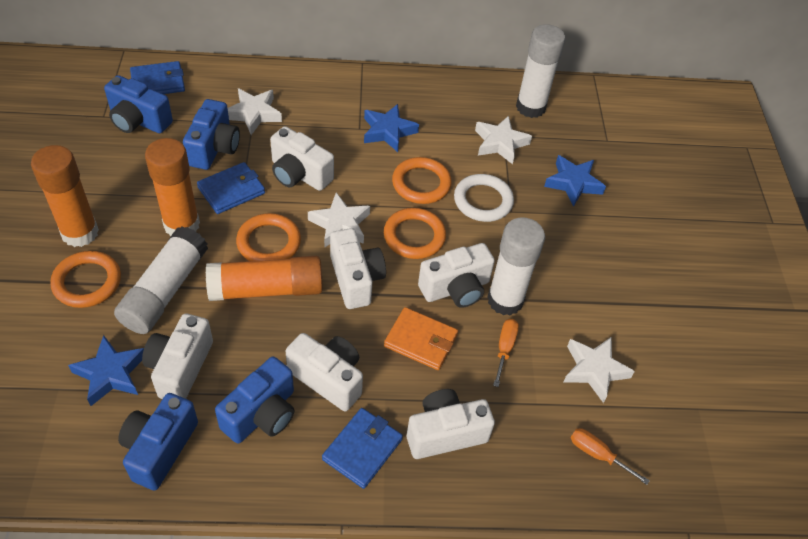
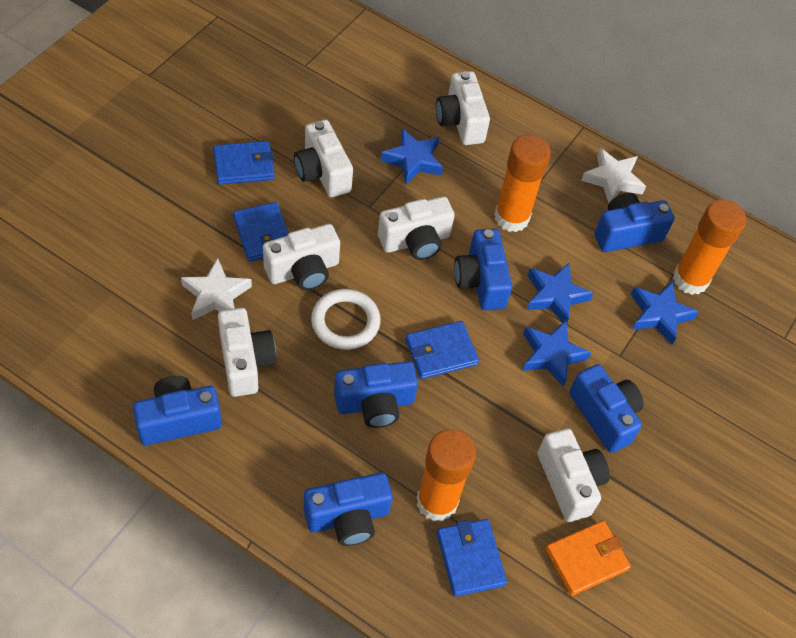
blue camera: [104,75,173,133] [118,393,198,491] [183,99,240,170] [215,357,294,444] = 4 -> [133,376,222,445] [304,472,392,546] [334,361,418,428] [454,228,512,311] [569,364,644,453] [595,193,675,252] = 6
blue star: [68,335,144,406] [364,104,419,152] [544,155,606,207] = 3 -> [381,128,443,185] [522,321,592,387] [527,263,593,323] [631,281,699,345] = 4
blue wallet: [130,61,185,94] [197,162,265,214] [322,408,403,489] = 3 -> [213,141,275,185] [233,202,289,262] [405,321,479,379] [437,519,507,597] = 4
orange ring: [50,251,121,308] [236,213,301,261] [384,208,446,259] [392,157,452,204] = 4 -> none = 0
orange screwdriver: [493,319,519,387] [571,428,650,485] = 2 -> none = 0
white glue stick: [114,226,208,334] [487,217,545,316] [516,24,566,118] = 3 -> none = 0
white star: [228,88,282,135] [308,192,370,248] [475,116,532,164] [564,337,635,403] = 4 -> [181,258,252,320] [581,148,646,203] = 2

